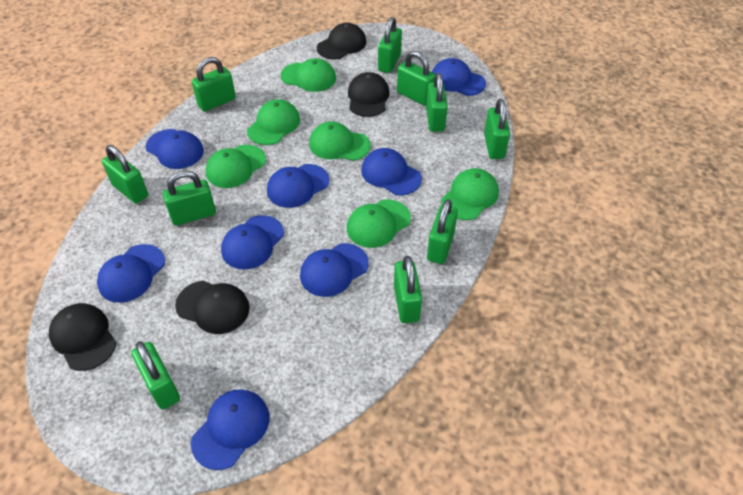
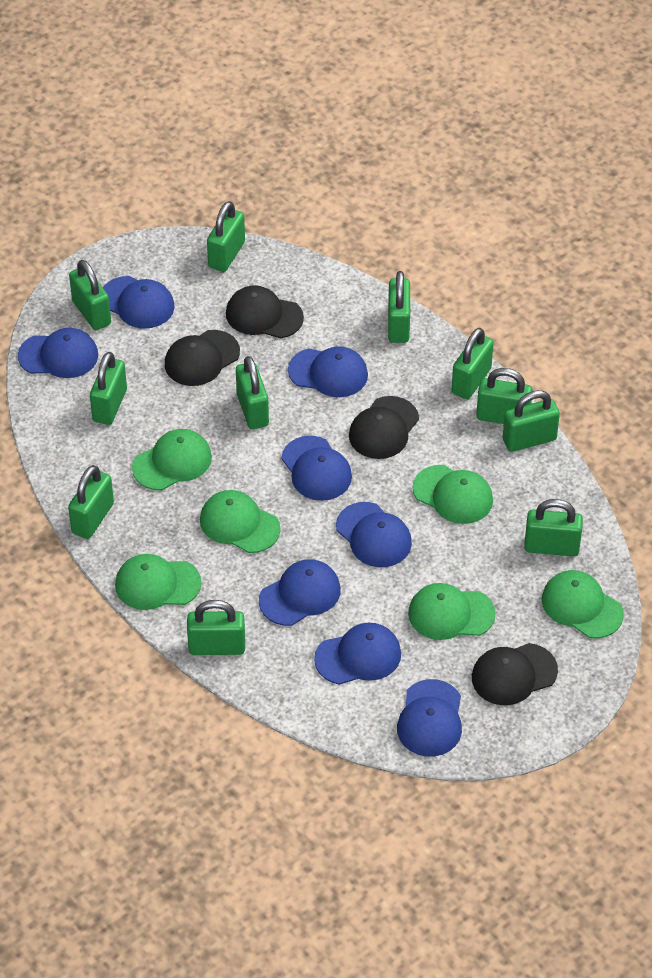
green padlock: [102,145,148,204] [131,341,180,410] [163,171,216,226] [192,57,236,112] [378,17,402,73] [394,256,422,323] [397,51,435,106] [426,73,448,132] [427,199,458,264] [484,99,510,159] = 10 -> [68,465,114,539] [69,260,111,330] [90,352,127,425] [187,600,245,655] [207,201,245,272] [236,356,269,429] [388,271,410,343] [452,328,494,399] [476,368,533,424] [503,390,560,452] [524,499,583,556] = 11

